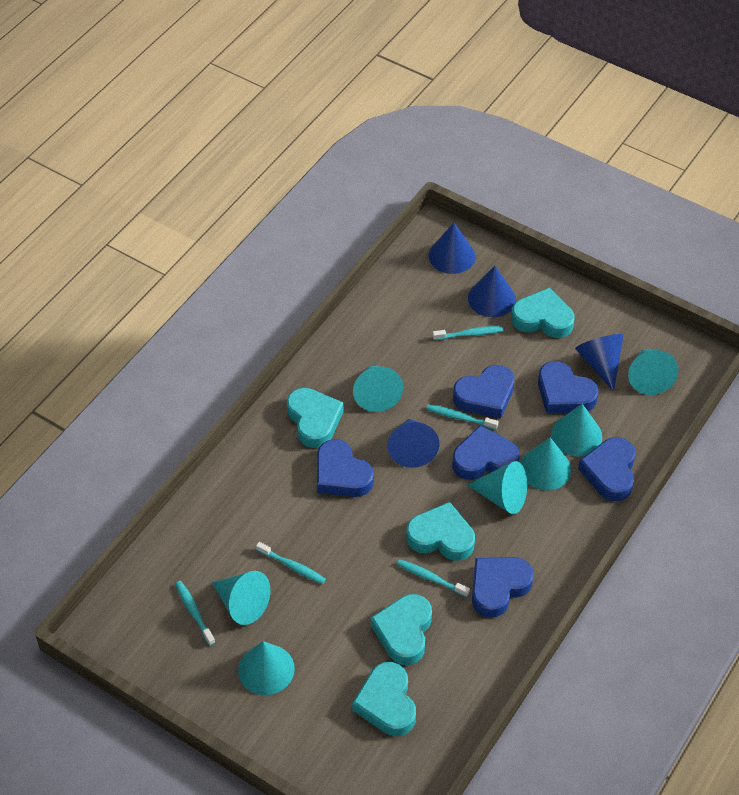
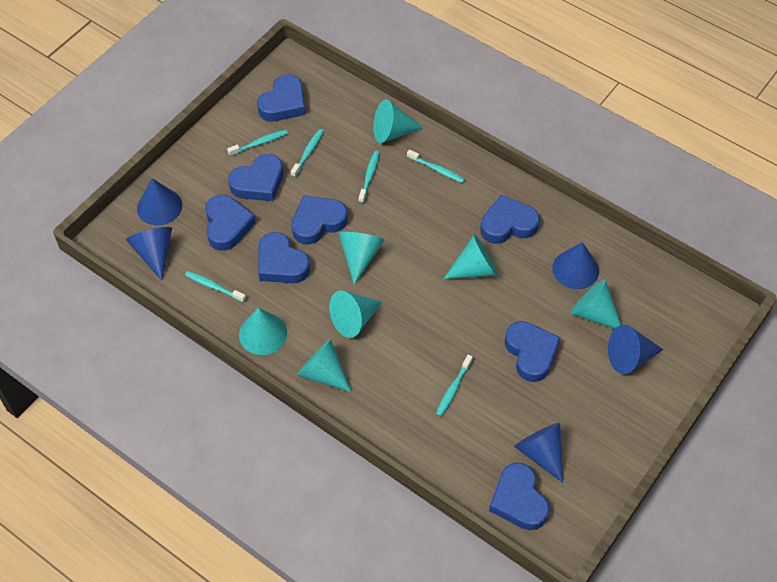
blue cone: [387,419,439,468] [429,223,475,274] [468,266,516,317] [575,334,624,392] = 4 -> [126,227,172,281] [137,178,182,226] [514,423,563,483] [552,242,599,289] [608,324,664,374] = 5
blue heart: [317,439,374,497] [452,425,519,480] [453,365,515,419] [472,557,534,618] [538,361,599,414] [578,437,636,501] = 6 -> [205,195,256,251] [228,154,283,201] [257,74,305,121] [258,232,310,283] [291,195,348,245] [480,195,540,244] [489,463,549,530] [504,321,560,382] = 8
turquoise heart: [287,388,344,448] [352,662,416,736] [371,594,432,665] [406,502,475,561] [511,287,575,338] = 5 -> none = 0
turquoise toothbrush: [175,581,215,646] [256,542,326,584] [397,559,470,597] [426,404,498,430] [432,326,503,340] = 5 -> [185,271,246,302] [227,130,288,156] [291,129,324,177] [358,151,380,203] [407,149,465,183] [436,355,473,417] = 6

